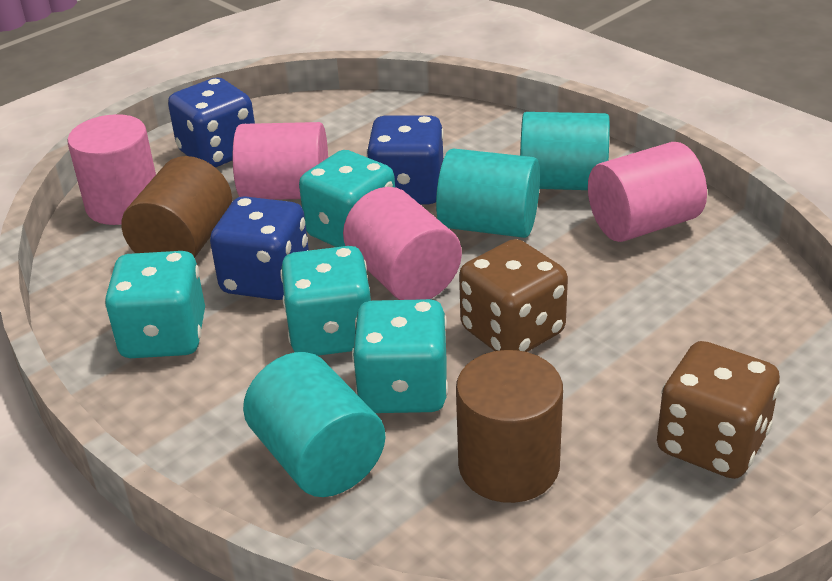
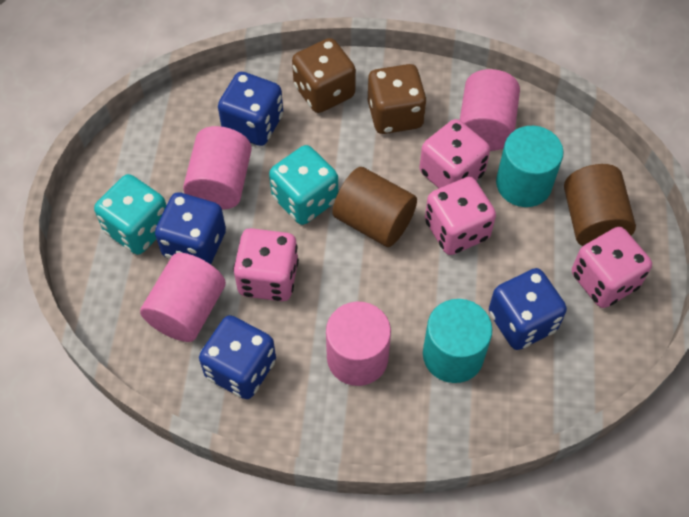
blue dice: [168,78,255,168] [210,196,309,300] [366,115,444,204] = 3 -> [155,192,226,264] [199,315,276,399] [218,72,283,146] [489,268,567,350] = 4
pink dice: none = 0 -> [233,228,299,301] [419,119,490,188] [425,177,496,255] [572,227,652,308] = 4
turquoise cylinder: [243,352,386,497] [436,148,540,238] [520,112,610,190] = 3 -> [423,299,492,383] [496,126,564,207] = 2
turquoise dice: [105,251,205,358] [280,246,371,356] [299,150,395,247] [352,299,448,413] = 4 -> [94,174,167,255] [269,145,338,225] = 2

